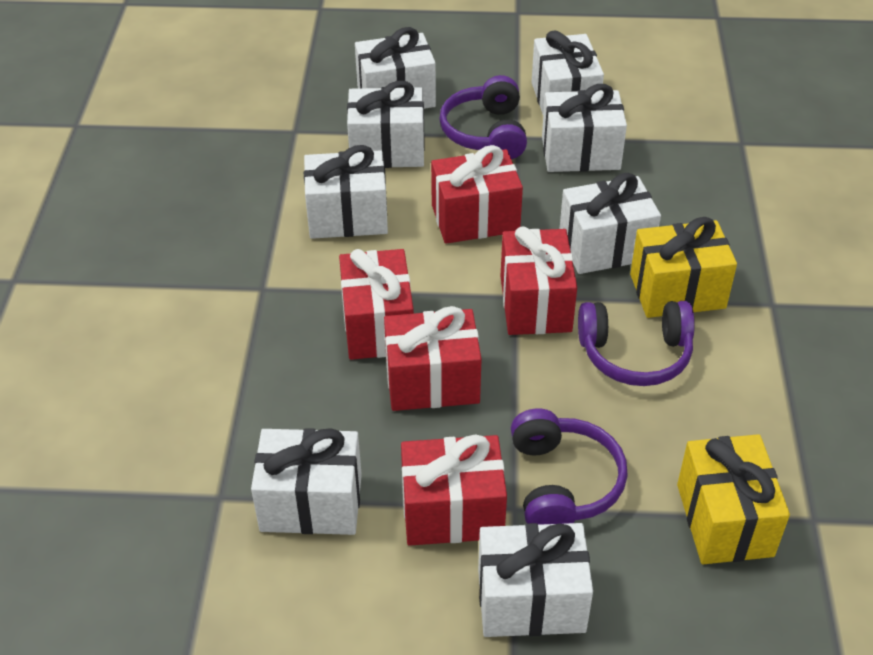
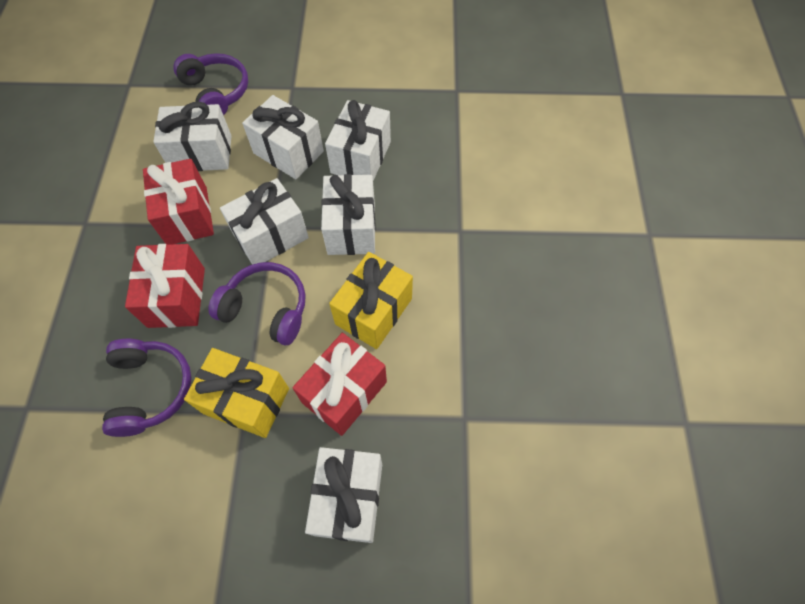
red gift: [339,249,414,360] [384,306,482,411] [401,435,507,546] [431,145,523,244] [501,226,577,335] = 5 -> [125,244,205,328] [143,159,214,245] [292,333,387,436] = 3
white gift: [251,428,362,535] [304,145,388,239] [347,81,425,168] [355,27,436,109] [478,523,593,637] [531,30,604,114] [542,84,627,172] [559,173,661,274] = 8 -> [153,101,231,171] [220,178,309,265] [242,95,324,179] [305,447,382,543] [321,174,376,255] [325,100,391,181] = 6

